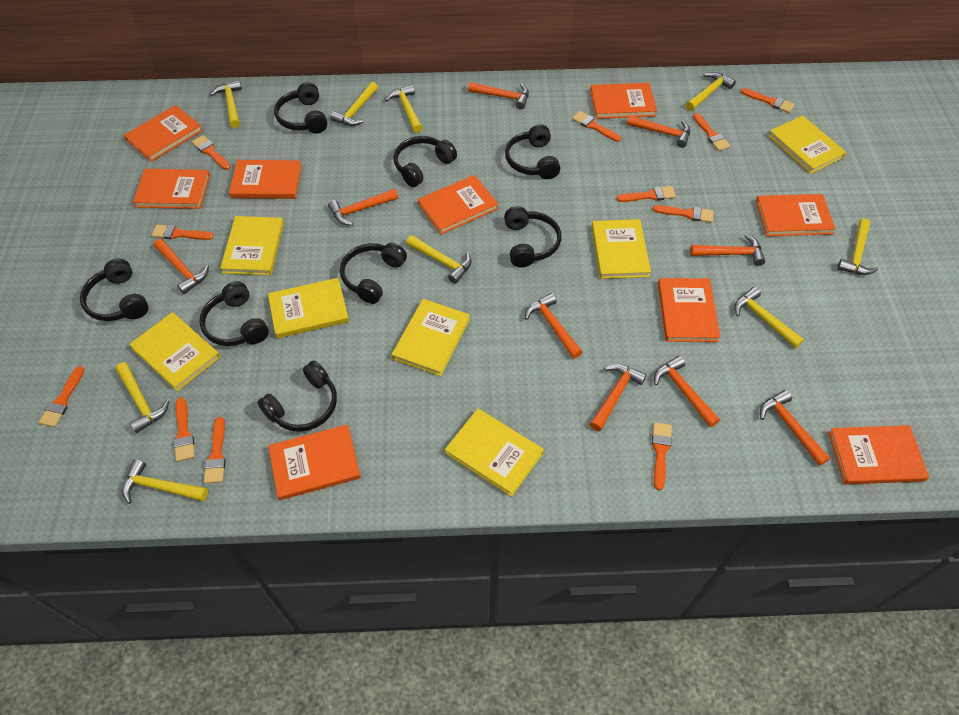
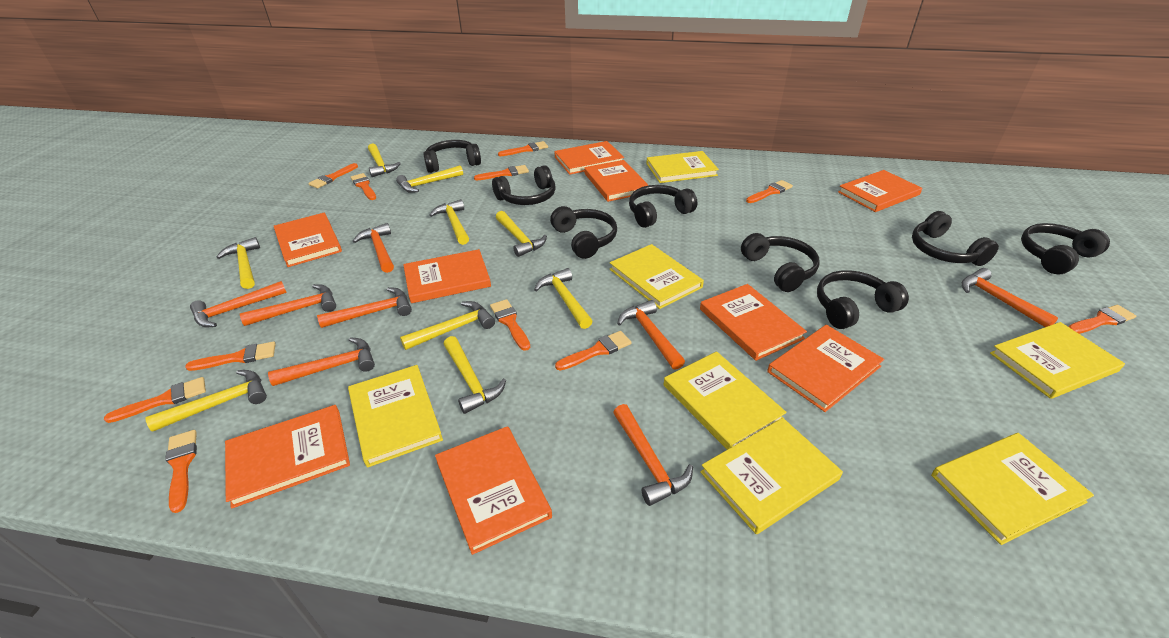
orange hammer: [154,239,209,294] [328,188,399,226] [468,82,529,109] [525,293,582,359] [590,364,647,431] [627,115,690,148] [654,356,720,427] [690,234,765,266] [760,390,830,466] = 9 -> [190,281,287,327] [240,284,336,326] [268,337,375,386] [317,287,412,328] [353,223,394,273] [613,404,693,506] [617,300,685,370] [961,268,1058,327] = 8

